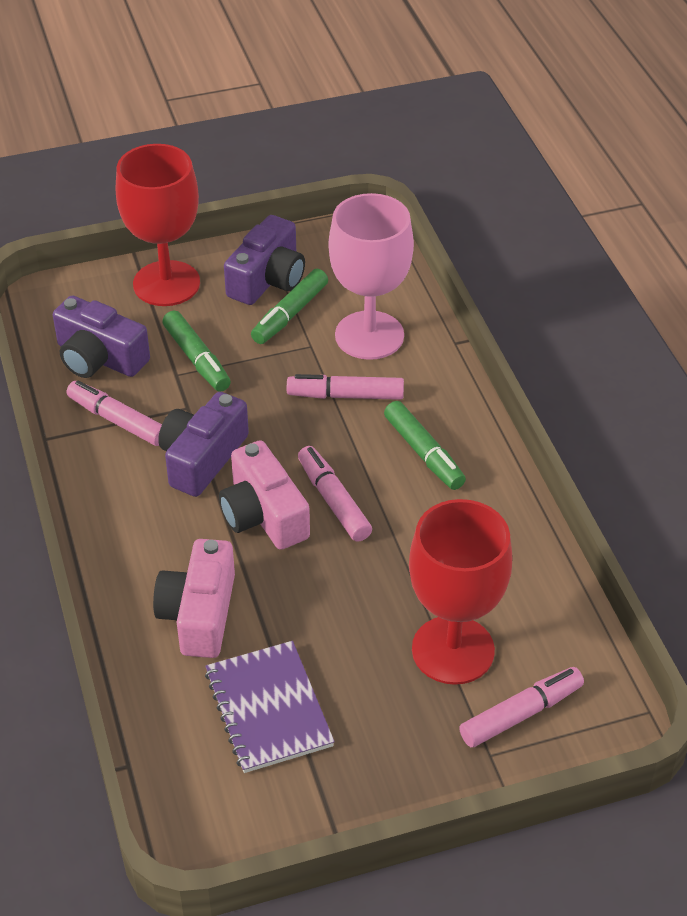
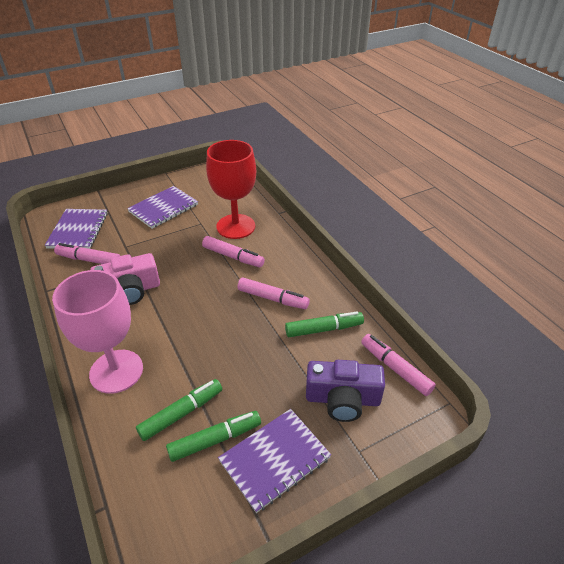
pink camera: [153,539,235,658] [219,440,310,550] = 2 -> [90,253,160,305] = 1
purple camera: [53,296,150,378] [158,392,249,497] [224,215,305,305] = 3 -> [306,360,385,422] = 1
purple notebook: [205,641,335,773] = 1 -> [44,209,108,249] [127,186,198,229] [218,409,331,513] = 3
red goblet: [116,144,200,306] [409,499,512,685] = 2 -> [206,140,256,239] = 1

